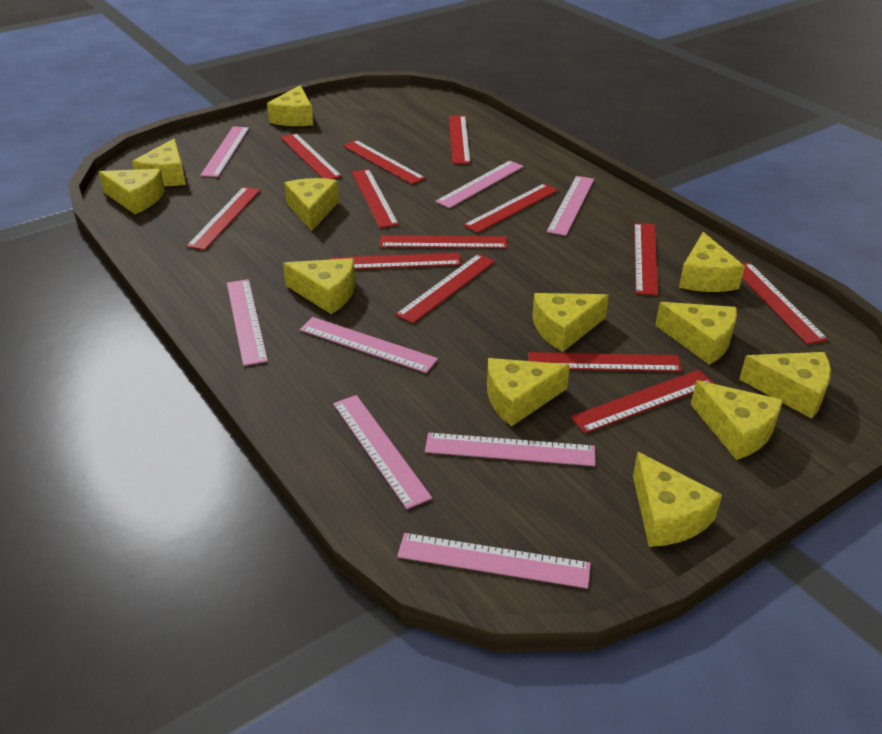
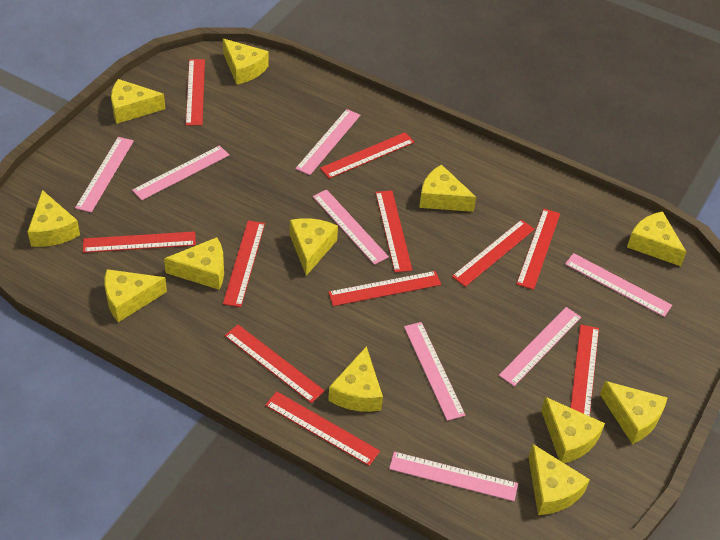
red ruler: [186,187,260,250] [280,133,342,179] [330,253,461,269] [343,140,426,185] [352,169,399,228] [380,235,507,248] [395,254,495,324] [449,116,471,164] [463,183,558,233] [528,352,682,372] [570,370,715,434] [634,223,659,296] [742,262,828,345] = 13 -> [83,231,196,253] [186,59,205,126] [223,221,265,307] [225,325,325,403] [265,391,380,466] [320,132,414,179] [328,271,441,306] [375,190,412,273] [452,220,535,287] [516,209,560,290] [570,324,599,416] = 11

